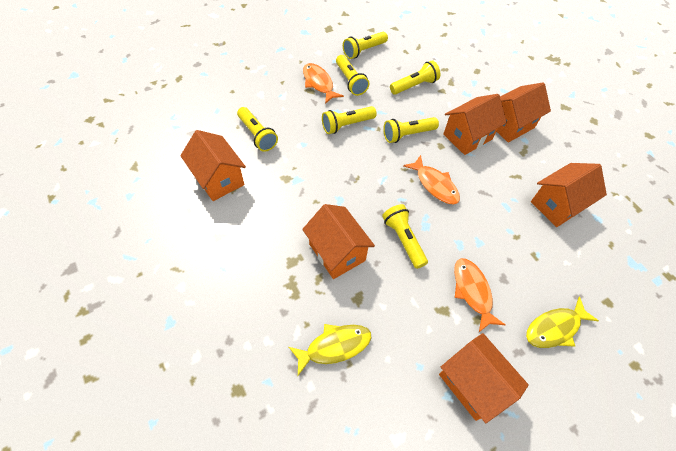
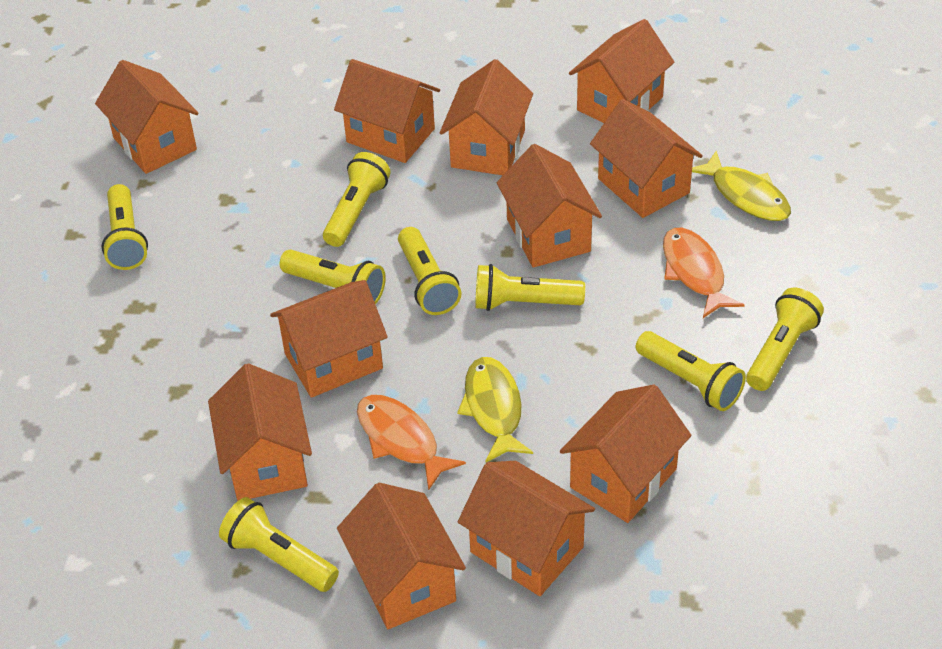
orange fish: [303,63,344,104] [403,155,460,205] [454,258,506,332] = 3 -> [357,395,466,491] [663,228,744,318] = 2
orange house: [180,130,246,201] [302,204,375,279] [439,333,529,423] [443,94,507,155] [497,82,551,143] [531,163,607,227] = 6 -> [95,60,199,174] [208,363,312,501] [270,280,388,398] [334,59,440,163] [337,483,466,629] [440,59,533,175] [458,461,595,596] [497,144,602,268] [560,385,691,523] [569,19,674,123] [590,99,703,218] = 11
yellow flashlight: [237,107,278,152] [322,106,377,134] [336,55,369,96] [343,32,388,59] [382,204,428,269] [383,117,439,143] [390,60,441,95] = 7 -> [102,184,148,270] [219,497,339,592] [280,249,386,304] [323,152,390,247] [398,227,461,315] [475,264,585,311] [636,331,746,411] [746,288,824,391] = 8

